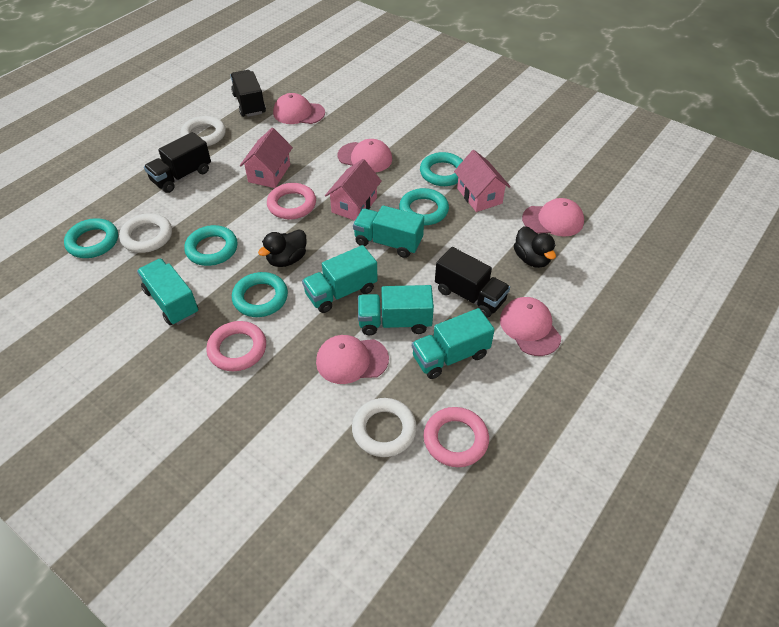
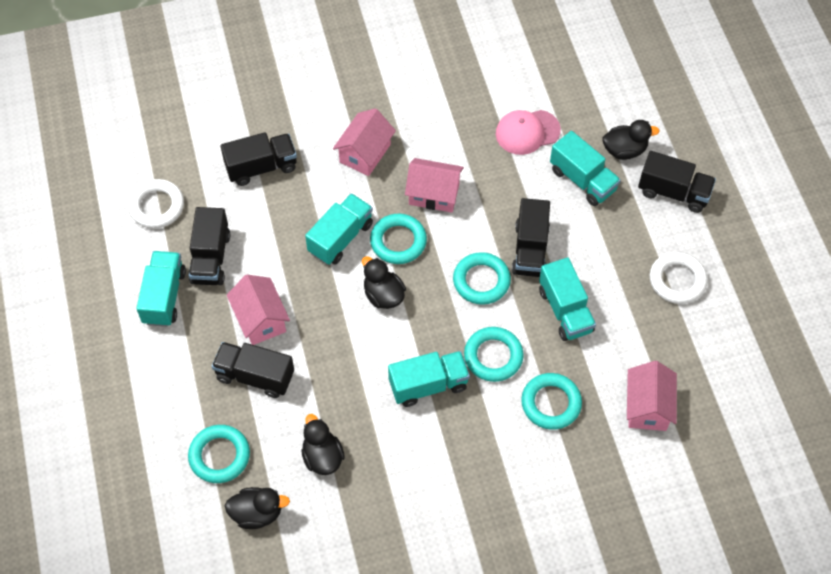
black duck: [258,229,307,267] [514,226,556,268] = 2 -> [225,487,290,529] [302,414,345,475] [362,256,406,309] [603,120,659,160] = 4
black truck: [144,132,211,193] [230,70,266,117] [435,247,510,318] = 3 -> [189,207,230,285] [212,342,294,398] [220,132,297,186] [512,198,550,277] [638,151,716,213] = 5
pink cap: [273,93,325,124] [316,335,389,384] [338,139,392,173] [500,297,561,356] [522,198,584,237] = 5 -> [496,110,561,155] = 1
pink house: [240,128,293,188] [325,159,382,221] [454,150,511,212] = 3 -> [227,275,290,345] [333,108,396,176] [405,158,464,213] [627,361,677,431] = 4
pink ring: [206,321,266,371] [267,183,316,219] [423,407,489,467] = 3 -> none = 0
white ring: [119,213,172,253] [180,116,226,146] [352,398,417,457] = 3 -> [128,179,184,228] [650,252,708,304] = 2

